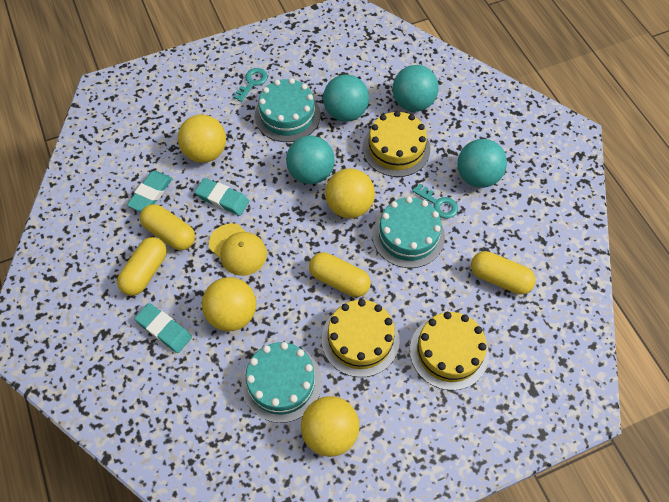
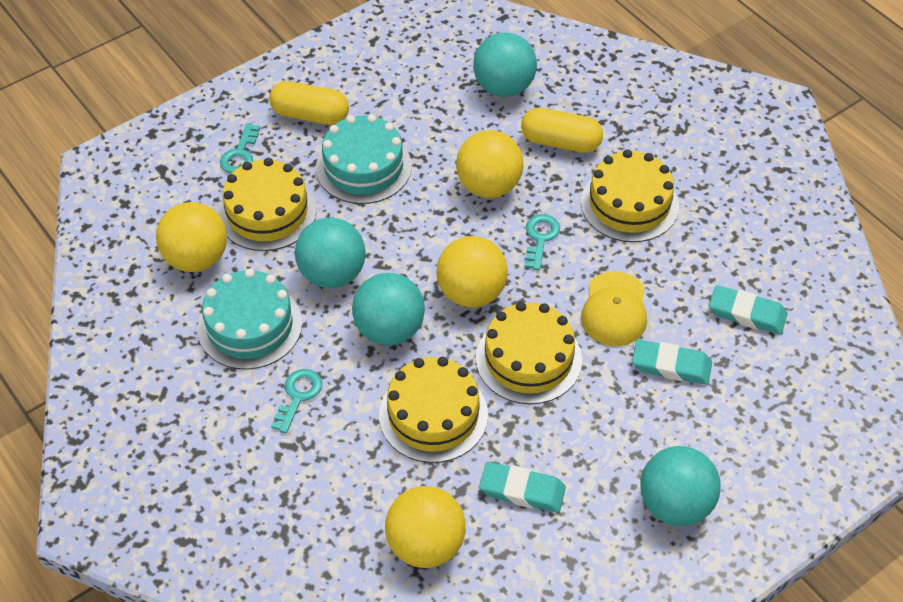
turquoise cake: [241,342,322,423] [255,78,321,142] [372,197,445,268] = 3 -> [197,269,302,370] [316,114,412,204] = 2
turquoise key: [233,68,268,102] [412,184,458,219] = 2 -> [220,123,260,174] [271,369,322,434] [525,214,560,270] = 3
yellow cake: [322,299,400,377] [363,111,430,177] [410,312,489,390] = 3 -> [218,158,317,251] [379,357,488,463] [476,302,582,404] [581,149,679,242] = 4
yellow capsule: [117,237,167,296] [140,204,195,250] [309,252,370,297] [471,251,536,294] = 4 -> [269,81,349,125] [521,108,603,153] = 2

